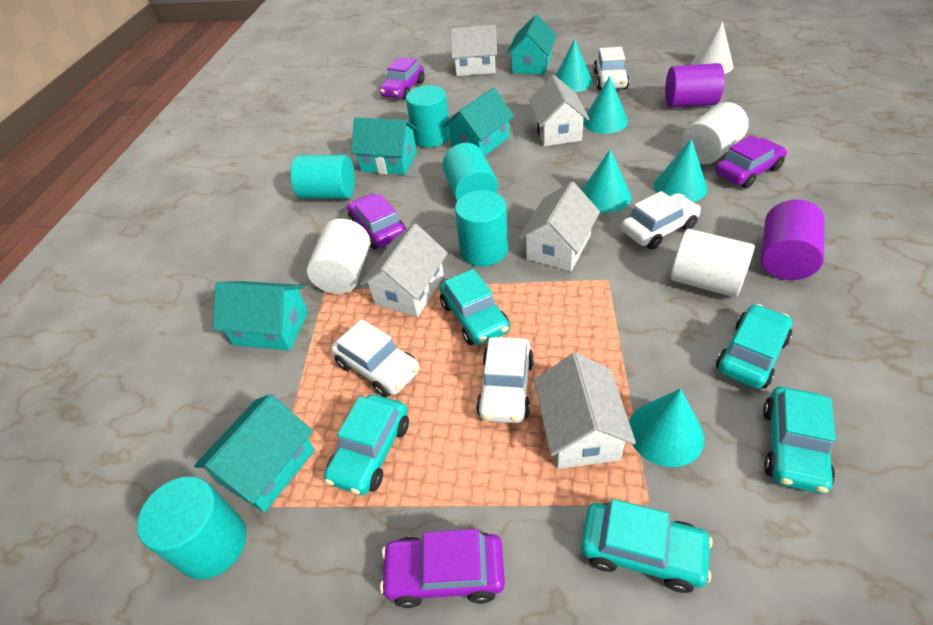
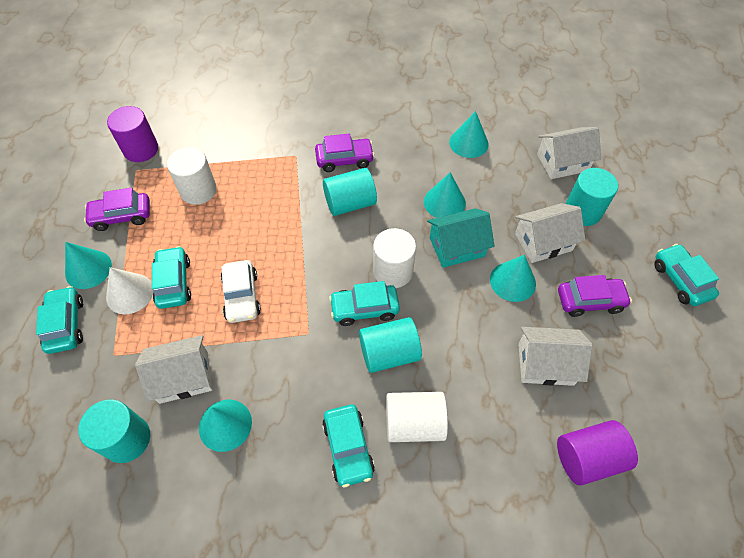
purple car: [347,194,406,249] [379,57,425,100] [380,529,505,608] [715,135,787,189] = 4 -> [84,188,150,231] [315,133,375,172] [558,275,632,317] = 3
turquoise cylinder: [137,476,246,580] [291,155,355,199] [406,85,450,148] [442,143,498,201] [455,190,508,267] = 5 -> [78,399,150,463] [323,168,377,216] [359,317,422,373] [565,168,618,226] = 4
turquoise house: [194,394,315,513] [213,281,308,351] [351,117,417,175] [443,88,514,156] [507,14,557,75] = 5 -> [427,208,495,268] = 1
white car: [331,319,420,398] [476,337,534,423] [593,47,629,90] [621,191,701,250] = 4 -> [221,260,261,323] = 1
white house: [360,223,448,317] [450,25,497,76] [519,182,600,271] [529,75,589,146] [534,352,636,469] = 5 -> [135,335,213,404] [515,203,585,263] [518,327,592,386] [537,127,601,179] = 4

